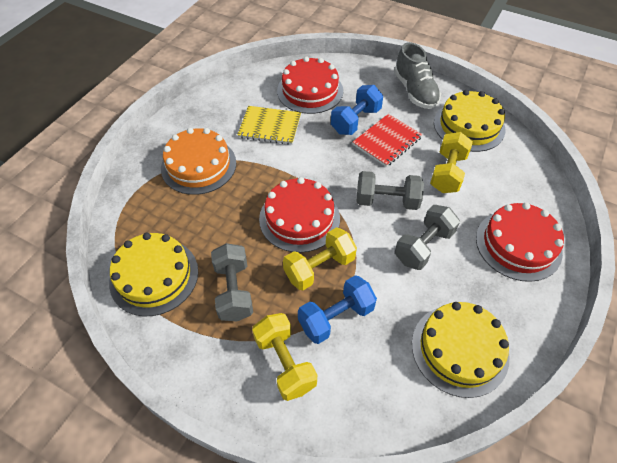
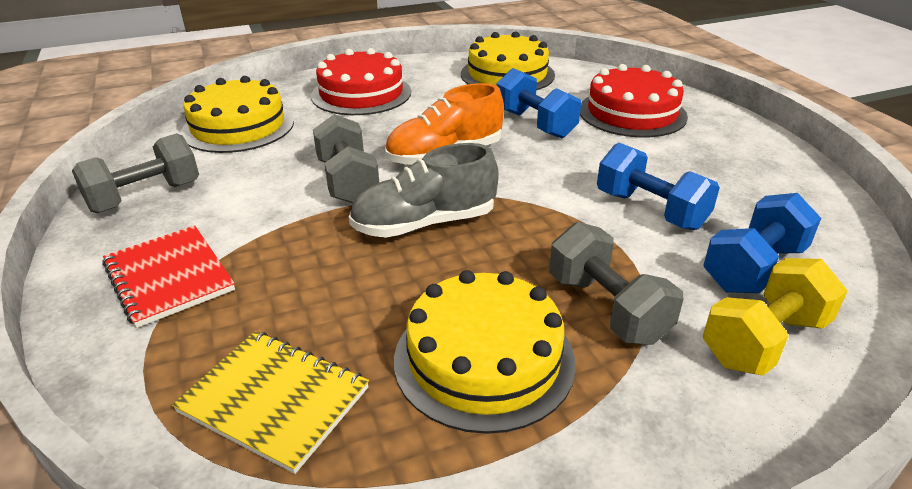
blue dumbbell: [298,275,377,344] [331,85,383,135] = 2 -> [497,68,581,138] [597,143,720,230] [703,193,821,293] = 3
orange cake: [161,128,236,195] = 1 -> none = 0
orange shoe: none = 0 -> [385,83,504,165] = 1
red cake: [259,177,340,253] [277,56,343,114] [476,203,564,282] = 3 -> [311,48,411,115] [580,64,688,137] = 2
yellow dumbbell: [252,313,317,401] [283,227,357,290] [430,132,473,193] = 3 -> [703,258,848,376] = 1

